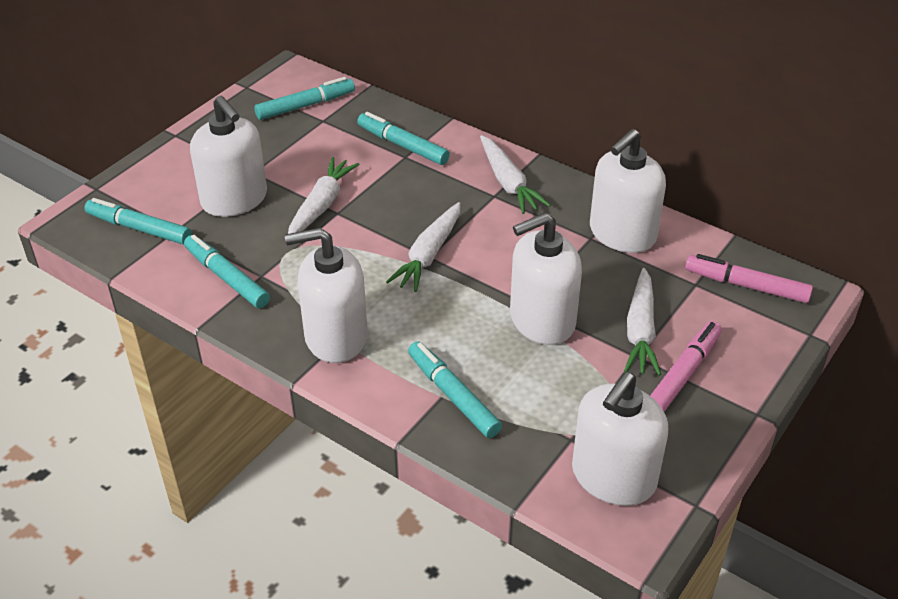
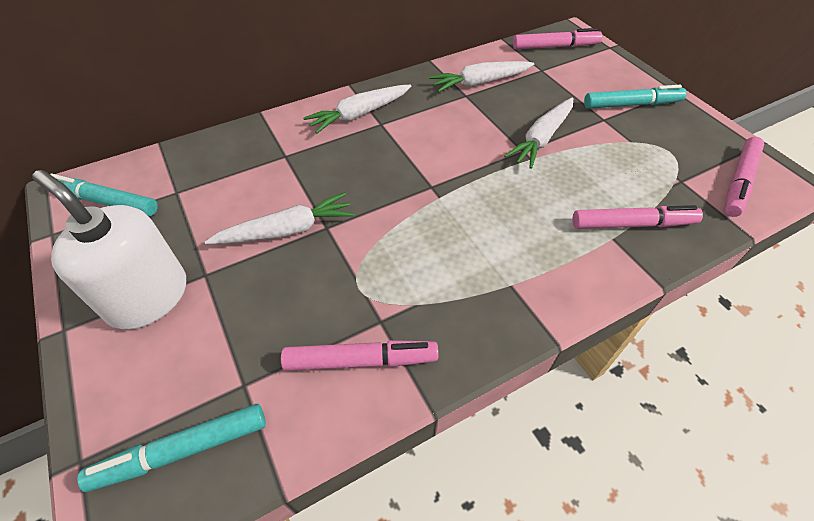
pink marker: [650,321,722,412] [685,254,813,303] = 2 -> [281,340,439,371] [513,28,602,49] [572,205,703,229] [724,137,764,217] = 4
turquoise marker: [84,198,192,245] [184,235,270,308] [254,77,355,120] [357,112,450,165] [408,341,502,438] = 5 -> [50,173,158,216] [77,404,266,492] [584,85,687,109] = 3
white soap dispenser: [190,96,267,217] [285,228,368,363] [510,213,582,345] [572,372,668,506] [590,129,666,253] = 5 -> [33,170,186,330] = 1

